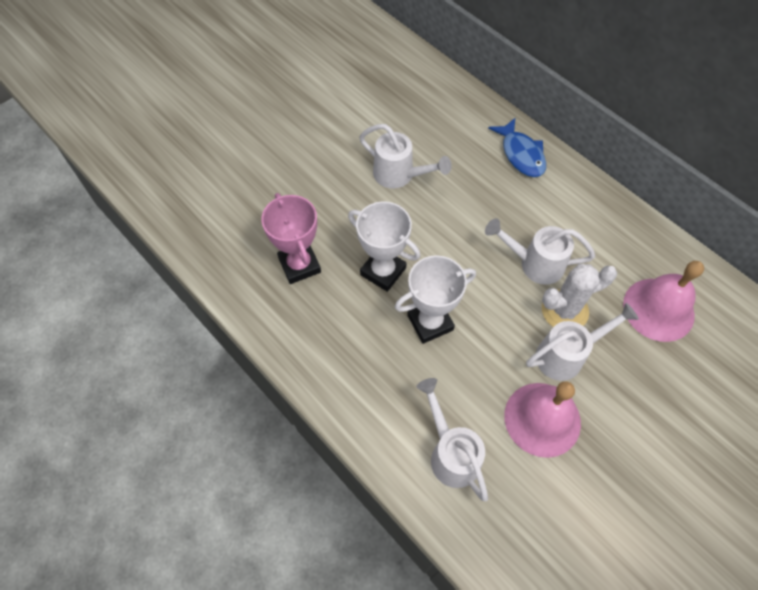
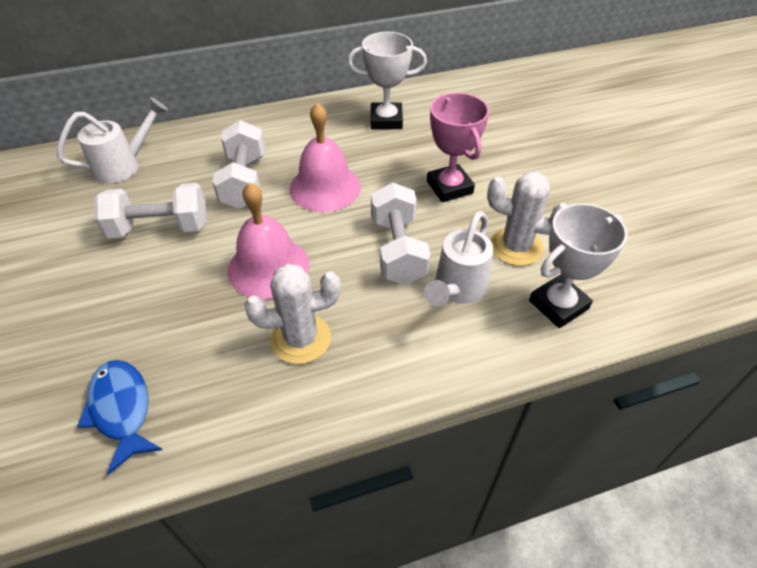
white cactus: [542,264,617,327] = 1 -> [245,264,341,364] [487,172,568,266] = 2
white dumbbell: none = 0 -> [94,183,207,238] [212,120,265,209] [371,182,430,285] = 3
white watering can: [359,124,452,188] [416,378,488,501] [485,218,595,285] [526,303,639,381] = 4 -> [57,97,168,184] [424,211,493,306] = 2

